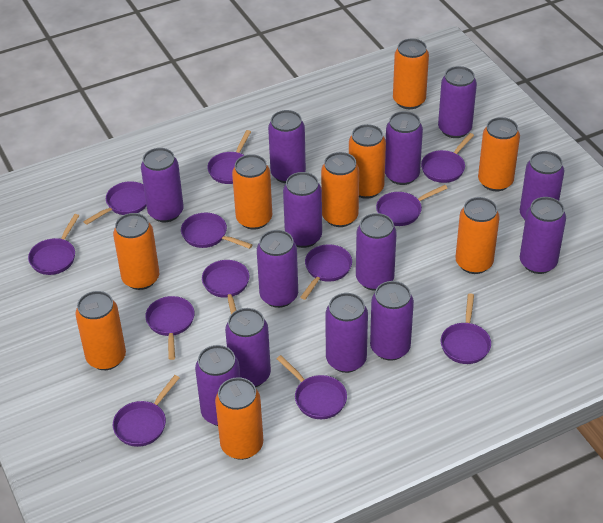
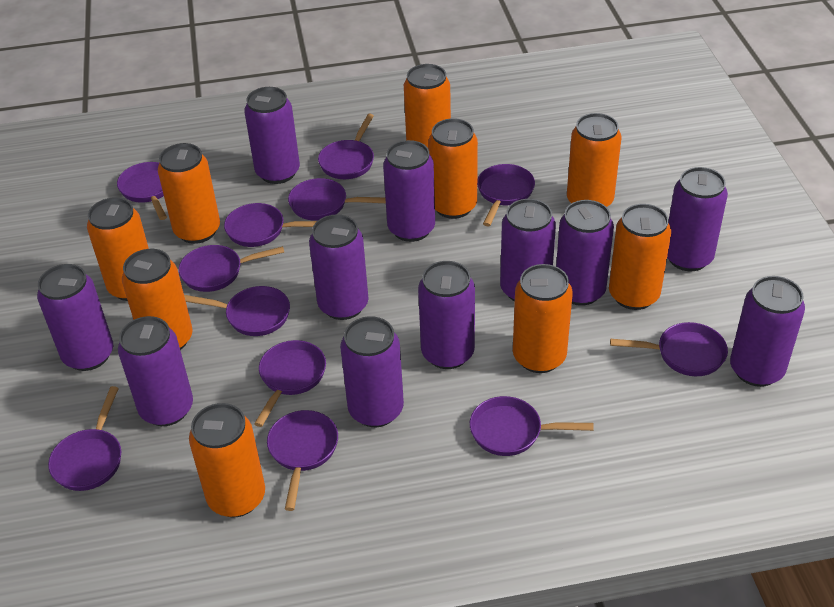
purple can: [141,148,184,222] [195,345,240,426] [225,308,271,387] [257,230,298,308] [268,110,306,183] [283,172,322,248] [325,293,368,373] [356,213,397,291] [370,281,414,361] [385,111,423,185] [438,66,477,138] [520,151,565,220] [520,197,566,274] = 13 -> [37,264,113,371] [118,316,193,426] [244,87,300,184] [309,214,369,320] [340,316,404,427] [383,140,435,242] [418,261,475,369] [500,199,556,302] [556,200,614,306] [667,167,728,271] [730,276,805,387] = 11

